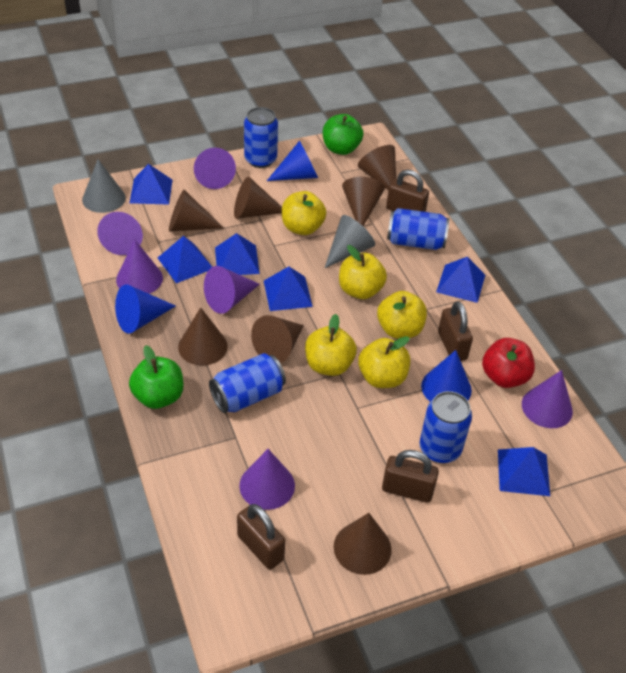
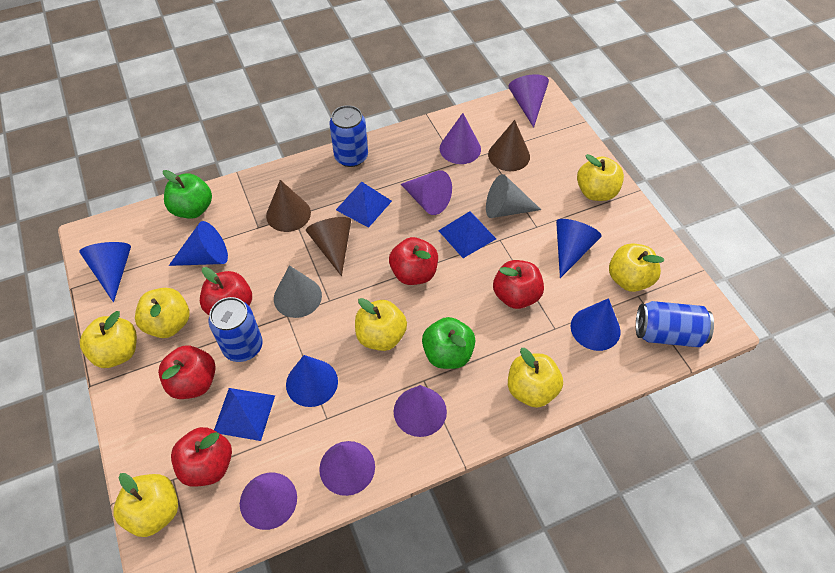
blue can: [209,353,286,413] [244,107,278,168] [387,208,449,250] [419,391,472,463] = 4 -> [209,297,263,362] [329,105,368,167] [636,301,714,347] = 3
blue cone: [115,284,175,334] [267,140,318,181] [421,350,472,402] = 3 -> [79,242,131,303] [169,221,228,266] [286,355,338,407] [556,219,602,278] [571,298,621,351] = 5
blue pyramid: [130,164,173,205] [158,236,212,283] [215,233,260,275] [264,267,313,311] [436,257,485,303] [498,447,550,496] = 6 -> [214,388,275,441] [336,182,392,228] [438,211,496,258] = 3
brown cone: [169,190,224,231] [178,307,228,366] [234,177,282,219] [251,315,304,363] [334,513,392,575] [342,177,385,226] [358,145,396,190] = 7 -> [266,180,311,232] [306,217,351,276] [488,120,530,171] = 3
brown padlock: [237,504,285,570] [382,450,439,503] [386,170,429,212] [438,301,473,361] = 4 -> none = 0
red apple: [482,338,535,388] = 1 -> [158,346,216,399] [171,427,232,487] [200,267,252,316] [389,237,438,285] [493,260,544,309] = 5
yellow apple: [282,191,326,235] [305,314,357,376] [339,245,387,299] [358,336,410,388] [377,291,427,339] = 5 -> [80,311,137,368] [113,473,178,537] [135,288,190,338] [355,298,407,351] [508,348,563,408] [577,154,624,201] [609,243,664,292] = 7

